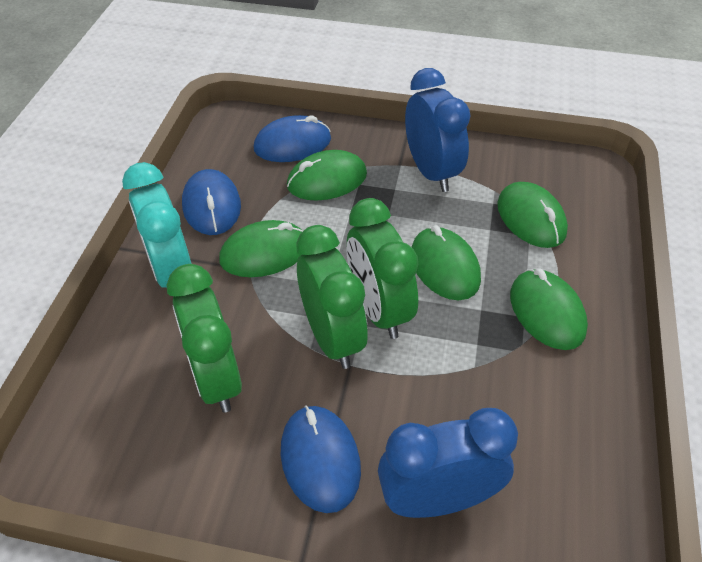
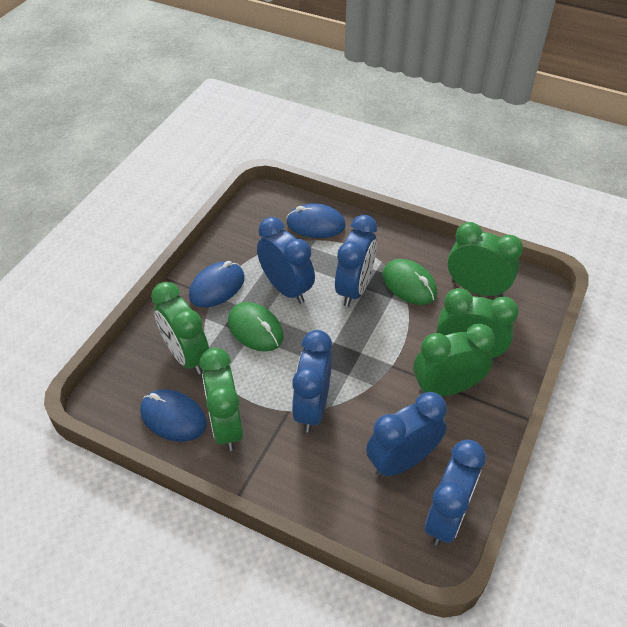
blue clock: [378,408,518,518] [405,68,471,192] = 2 -> [257,217,315,304] [292,330,332,432] [335,215,377,307] [366,392,447,477] [425,440,486,546] = 5
green clock: [167,264,242,413] [296,225,368,369] [346,198,418,339] = 3 -> [151,282,209,375] [200,348,243,451] [413,324,495,396] [437,288,519,360] [448,222,523,297] = 5
green mouse: [219,220,303,277] [287,150,367,200] [412,225,481,300] [497,182,568,248] [510,269,588,350] = 5 -> [228,302,284,352] [382,259,438,305] = 2
turquoise clock: [122,162,191,288] = 1 -> none = 0

